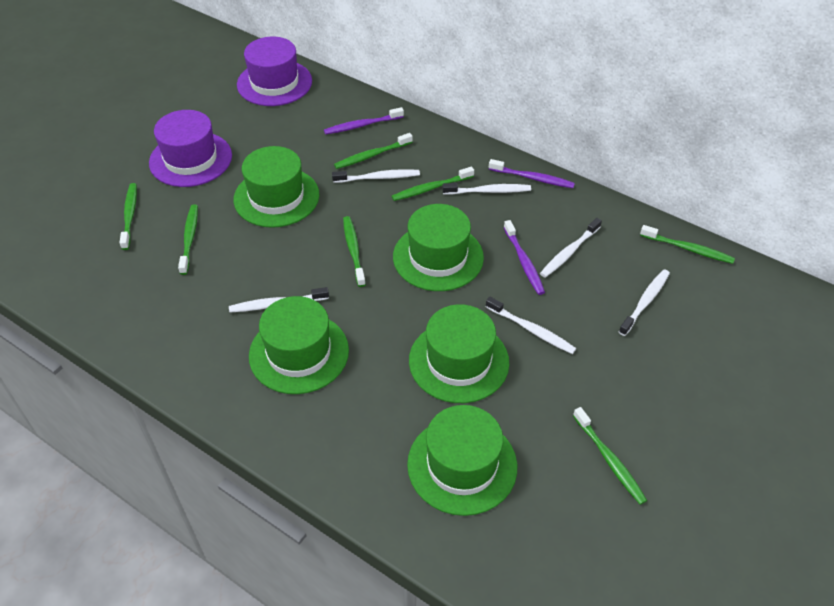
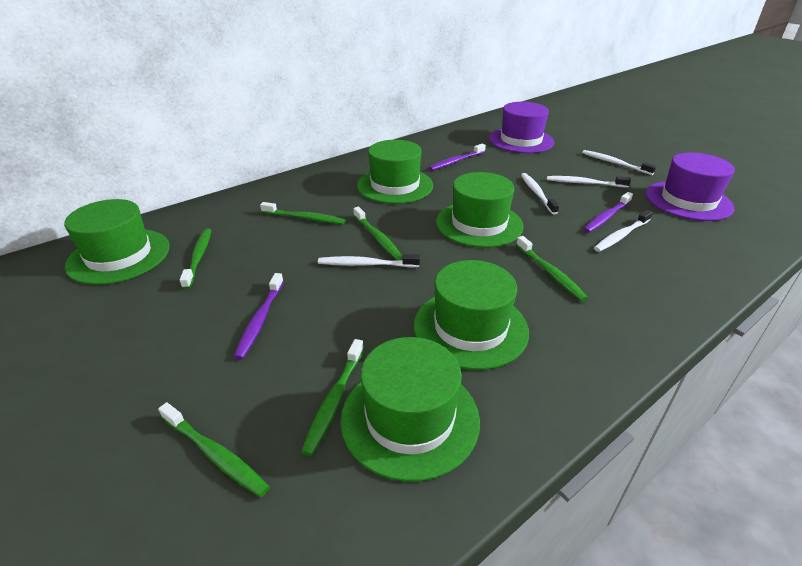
green toothbrush: [119,183,137,250] [178,204,198,275] [334,133,413,169] [343,216,366,287] [392,167,474,201] [573,407,647,505] [640,225,735,264] = 7 -> [158,402,270,497] [179,229,211,289] [260,202,345,224] [301,339,364,456] [353,207,403,260] [516,236,588,301] = 6
white toothbrush: [229,287,329,313] [332,169,420,183] [442,183,531,195] [486,297,576,354] [540,218,602,278] [619,270,670,336] = 6 -> [318,254,420,267] [521,173,559,214] [547,176,631,188] [582,150,657,175] [594,210,653,252] = 5

